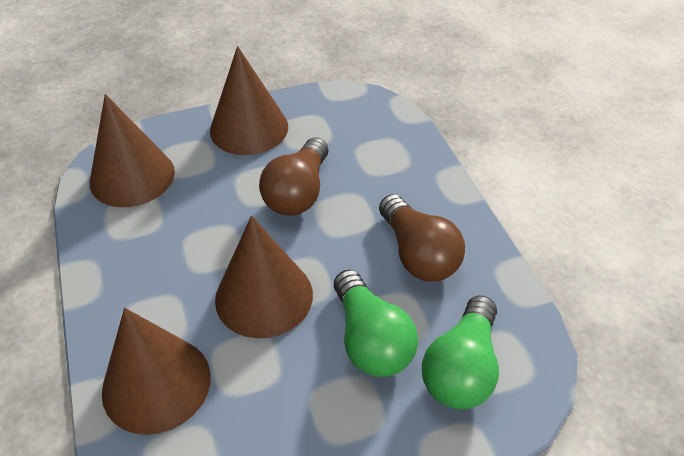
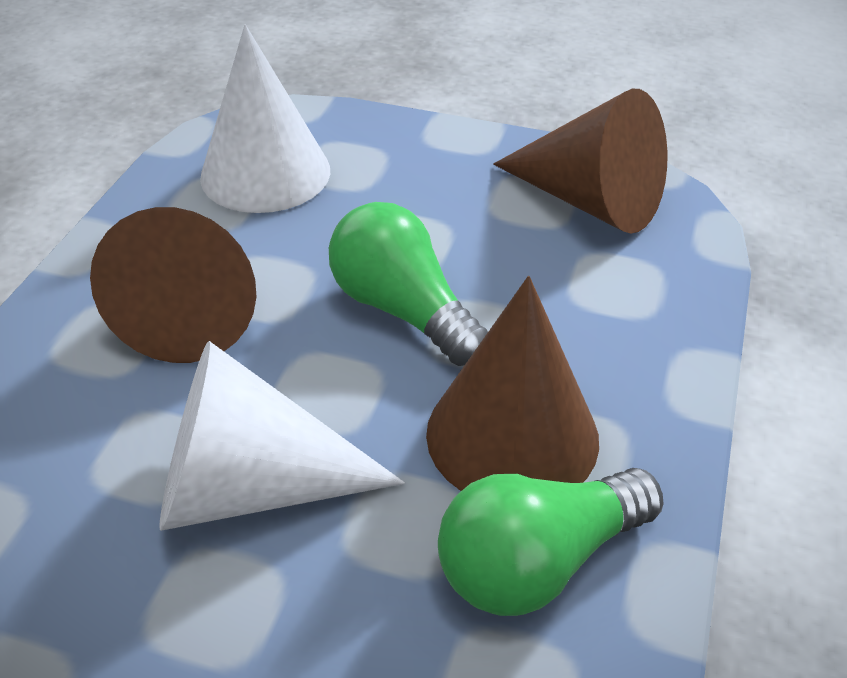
brown cone: [90,94,175,207] [102,308,211,435] [210,46,288,155] [215,216,313,338] = 4 -> [90,207,256,363] [426,276,599,491] [493,89,668,234] = 3
brown light bulb: [259,137,328,216] [379,194,465,282] = 2 -> none = 0
white cone: none = 0 -> [159,341,405,531] [200,25,330,213] = 2

